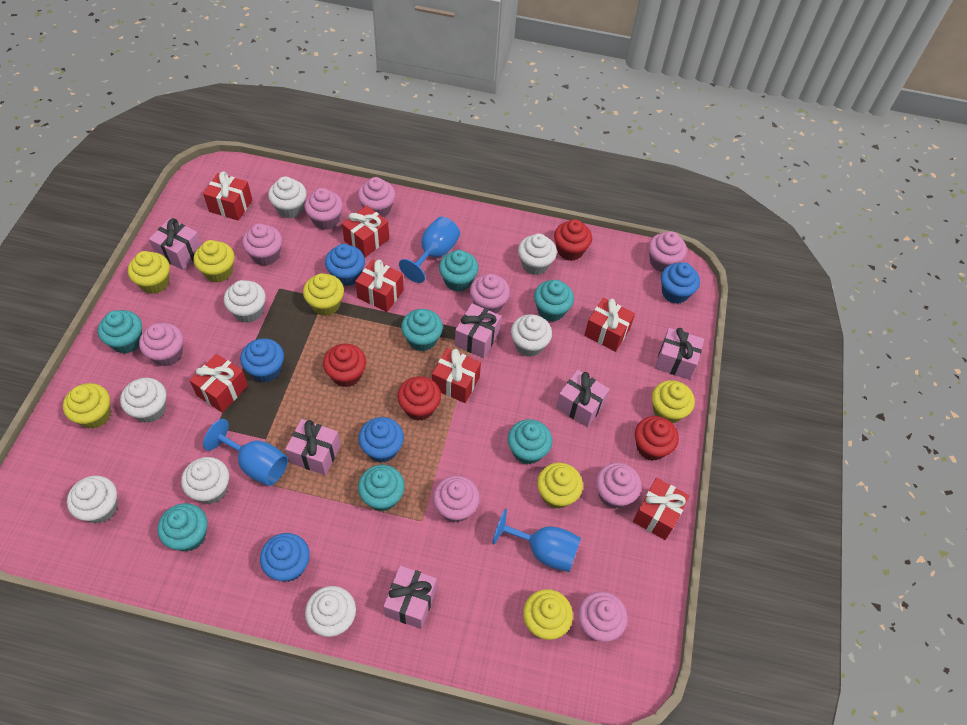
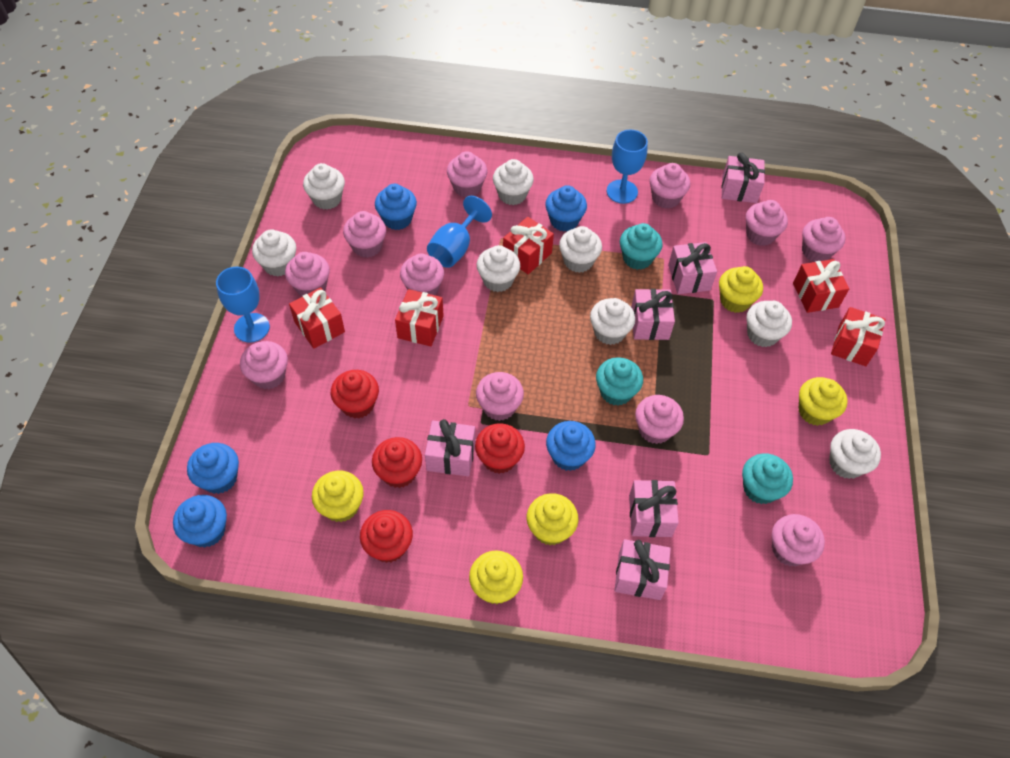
pink cupcake: [139,323,183,366] [242,223,282,266] [304,188,343,230] [358,177,396,217] [433,476,480,522] [470,274,510,313] [578,591,628,642] [596,463,642,509] [649,231,687,272] = 9 -> [240,341,288,389] [285,252,330,296] [343,211,386,258] [400,253,444,295] [447,151,487,197] [476,372,524,421] [635,395,684,444] [649,163,690,209] [746,200,788,246] [772,514,825,567] [802,217,846,262] = 11
red gift: [189,354,248,413] [203,171,252,221] [342,205,389,257] [355,259,404,312] [432,348,481,403] [584,298,635,352] [633,478,690,540] = 7 -> [289,287,345,349] [395,289,444,346] [503,217,554,274] [793,259,849,313] [831,307,886,366] = 5
turquoise cupcake: [98,310,142,353] [158,503,207,552] [358,465,405,511] [401,309,443,351] [439,250,479,292] [508,419,552,464] [534,280,574,322] = 7 -> [596,357,643,406] [620,223,663,270] [742,453,793,504] = 3
yellow cupcake: [63,383,111,429] [128,251,170,294] [194,240,234,283] [303,273,344,316] [523,589,573,640] [537,463,583,509] [652,380,695,424] = 7 -> [312,471,364,522] [469,550,523,604] [527,493,578,546] [719,266,763,313] [799,377,847,426] = 5

